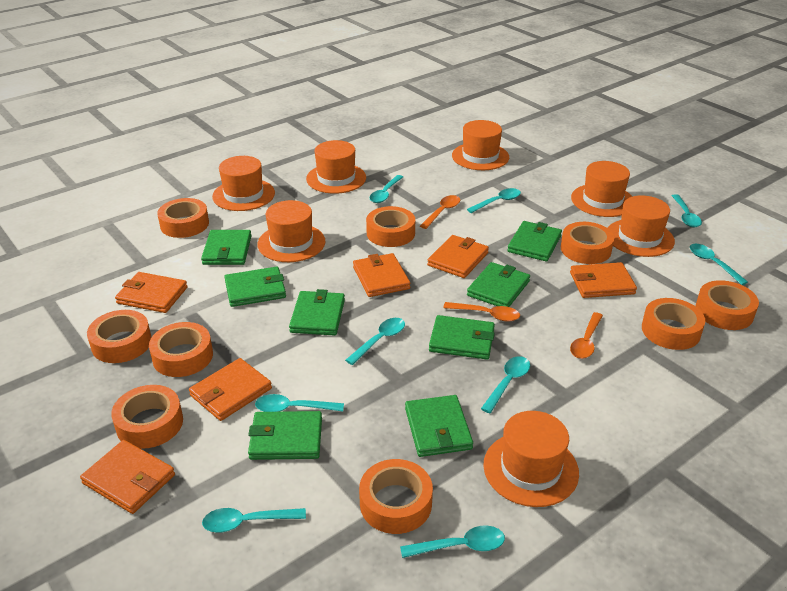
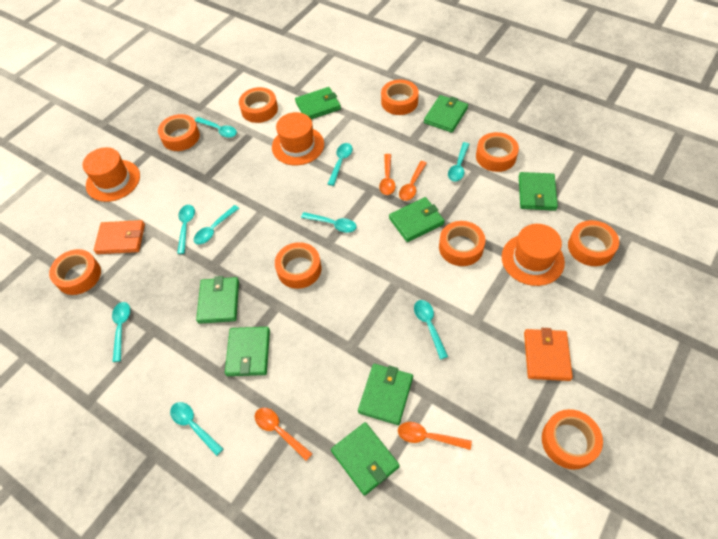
orange hat: [212,156,275,211] [257,200,326,262] [306,140,366,194] [452,120,509,170] [483,411,579,507] [571,161,632,217] [608,195,675,257] = 7 -> [82,147,140,202] [272,112,324,165] [502,224,565,286] = 3
orange spoon: [420,195,460,229] [443,302,520,321] [570,312,603,359] = 3 -> [255,408,312,461] [379,154,396,195] [398,422,472,450] [399,161,427,201] = 4
orange wallet: [80,440,175,514] [115,272,188,313] [189,358,272,421] [353,253,410,297] [427,235,489,278] [570,262,637,298] = 6 -> [94,220,145,254] [524,328,573,381] = 2

